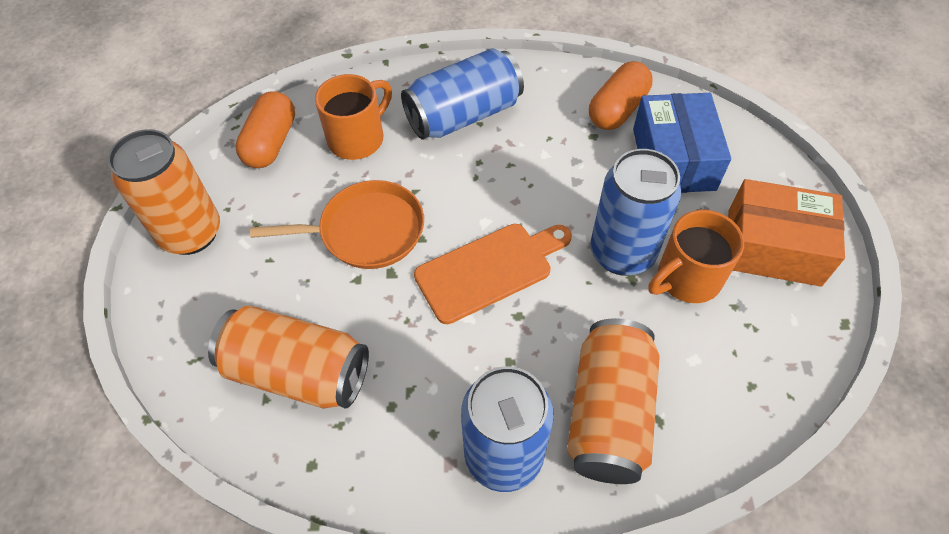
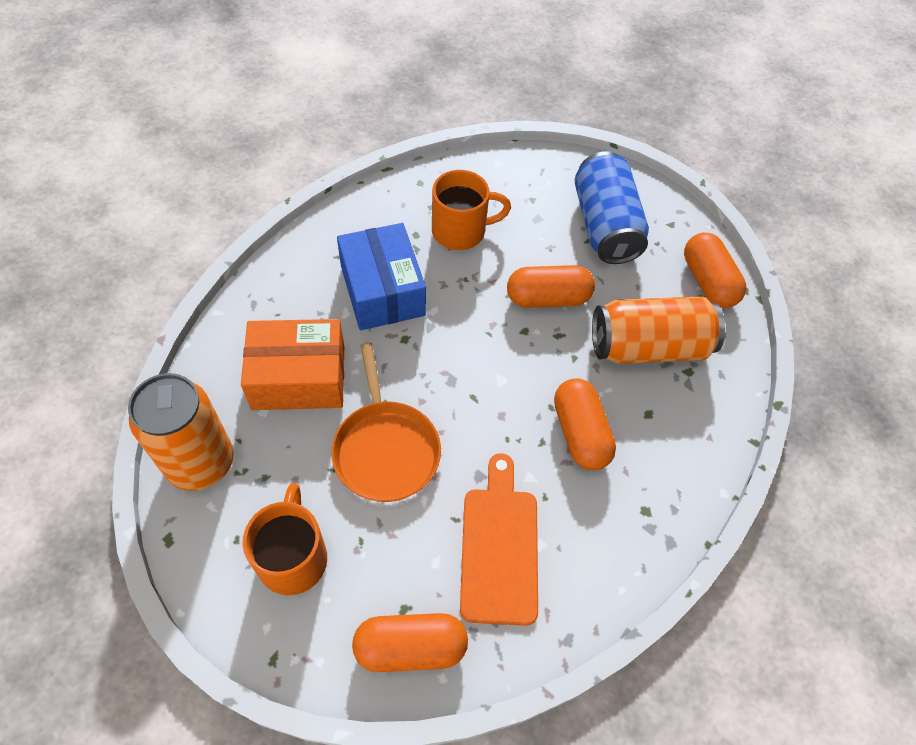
blue can: [401,48,524,140] [461,366,554,492] [590,149,681,275] = 3 -> [574,151,649,264] = 1
orange can: [108,129,220,255] [208,305,369,409] [567,318,659,484] = 3 -> [128,373,234,491] [592,296,725,364] = 2
orange capsule: [235,91,295,168] [589,61,653,130] = 2 -> [352,613,468,672] [507,265,595,308] [554,378,616,470] [684,233,746,308] = 4

